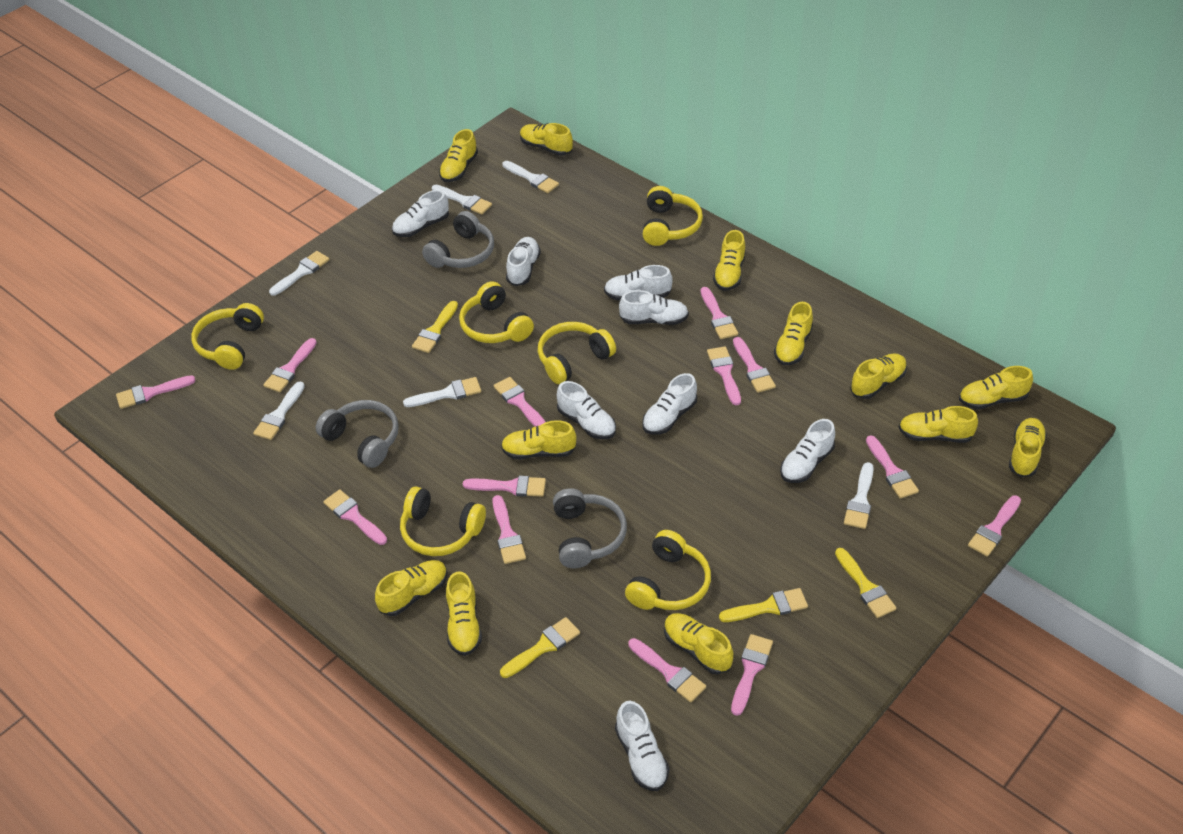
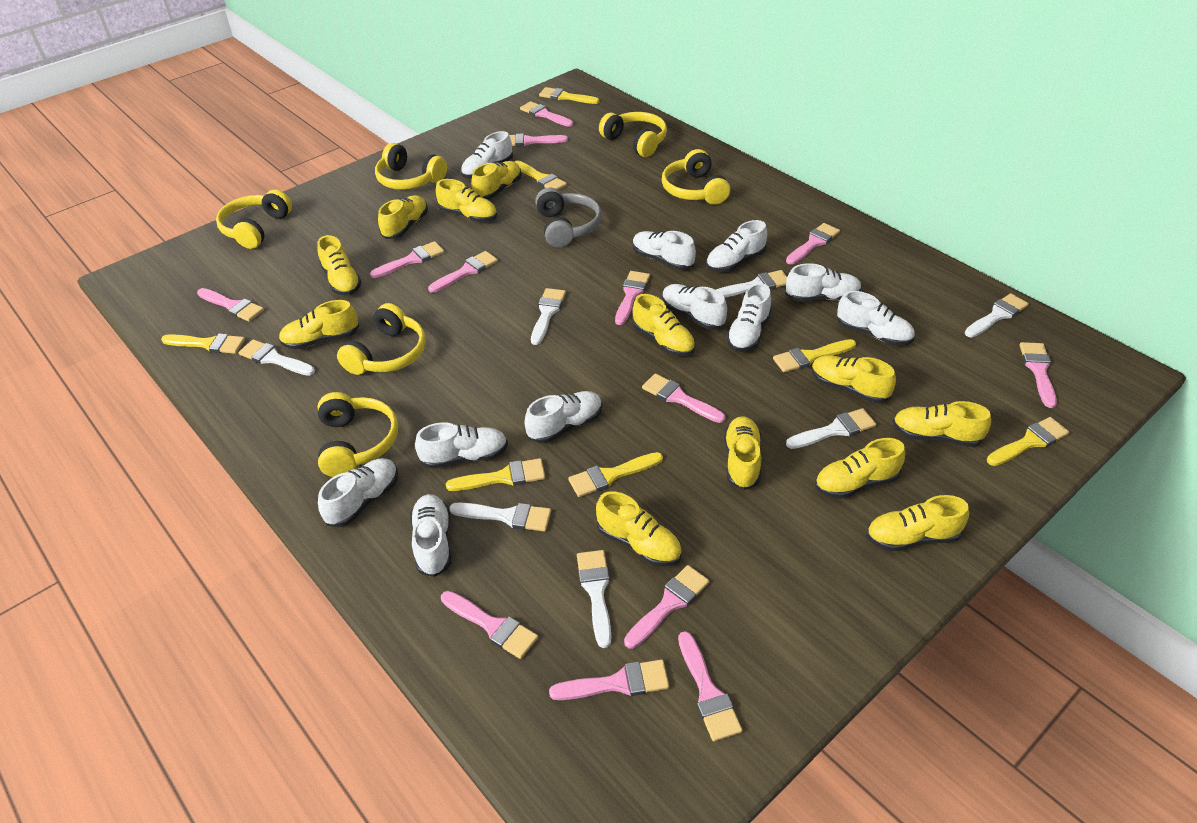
grey headphones: [316,400,399,468] [422,211,494,268] [553,488,627,568] = 3 -> [535,188,602,248] = 1
white brush: [253,381,305,440] [269,251,330,296] [403,377,481,407] [432,185,492,215] [502,161,559,193] [844,462,874,529] = 6 -> [238,339,315,376] [449,502,551,532] [531,288,566,345] [577,550,611,648] [716,270,787,298] [786,408,876,449] [965,293,1029,337] = 7
white shoe: [392,190,449,237] [506,237,541,286] [557,381,616,439] [604,265,673,300] [615,701,669,791] [619,290,689,325] [642,373,697,435] [780,419,835,483] = 8 -> [318,458,398,527] [410,494,451,577] [415,422,508,469] [461,131,513,178] [525,391,602,443] [633,231,696,270] [662,284,727,330] [706,220,767,272] [726,283,772,352] [785,263,862,302] [837,291,915,346] = 11
yellow brush: [412,301,458,353] [500,617,580,678] [719,588,808,622] [835,548,897,618] = 4 -> [161,333,245,354] [446,458,545,491] [515,161,567,190] [539,87,600,104] [568,452,663,497] [773,339,856,373] [987,417,1069,466] = 7

